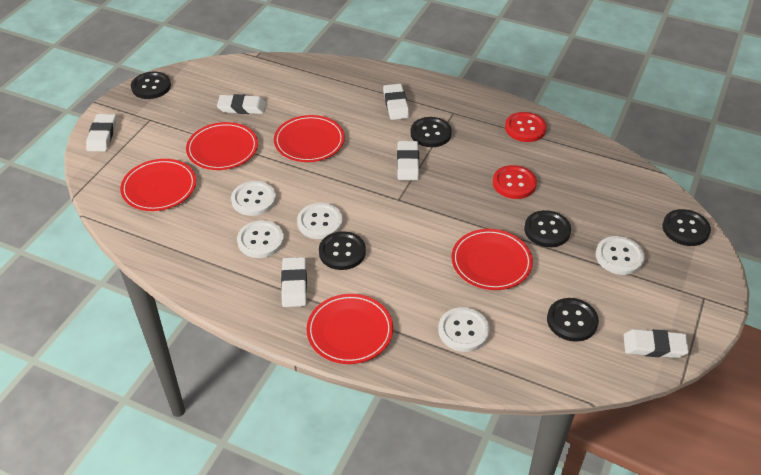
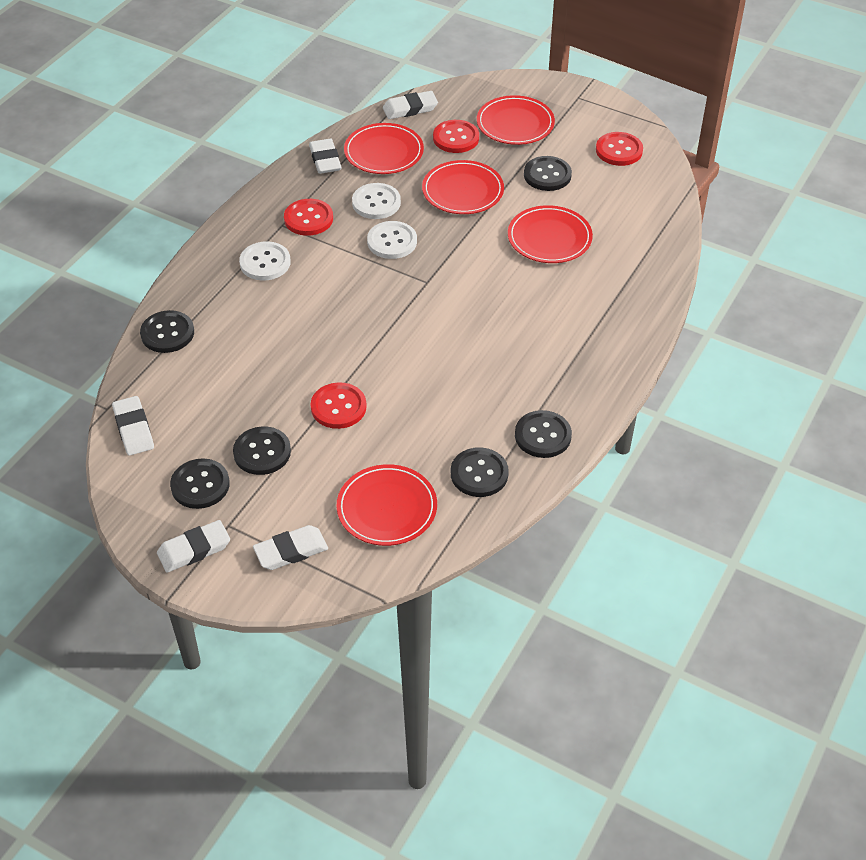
red button: [493,165,537,199] [505,112,547,142] = 2 -> [284,199,333,236] [311,383,367,429] [433,120,479,153] [596,132,643,166] = 4
white button: [231,181,276,216] [237,220,284,258] [297,203,343,239] [438,307,490,352] [596,236,645,275] = 5 -> [239,241,291,281] [352,183,401,219] [367,221,417,259] = 3
white eraser: [86,114,116,151] [217,94,266,114] [281,257,307,307] [383,84,409,120] [397,141,419,181] [623,329,689,358] = 6 -> [112,396,154,456] [157,520,230,573] [253,525,328,570] [309,139,342,174] [383,91,438,119] = 5

